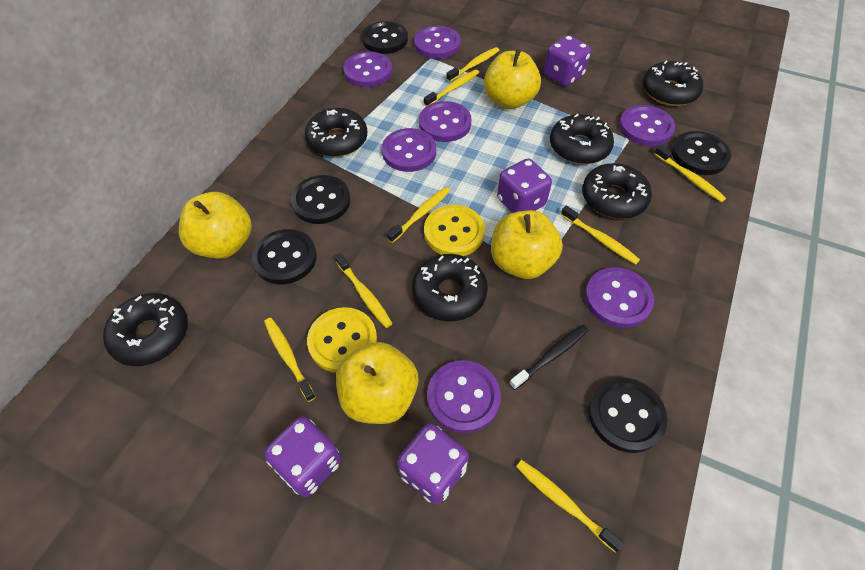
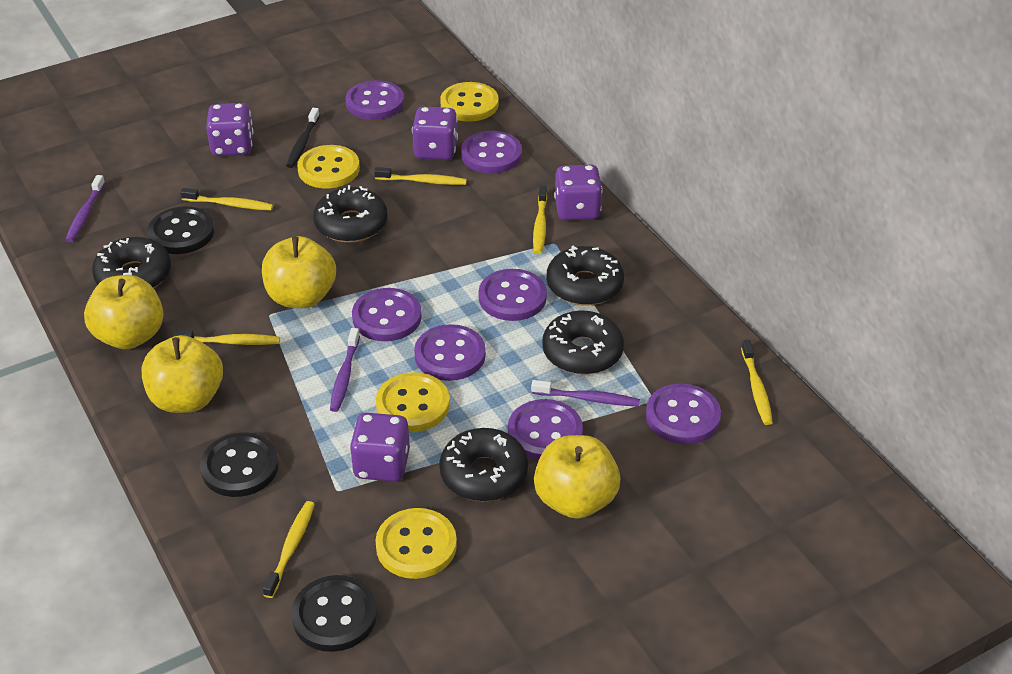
black button: [252,229,317,284] [291,175,351,224] [362,21,408,54] [588,377,667,453] [671,131,731,175] = 5 -> [148,206,214,254] [200,432,279,497] [291,575,377,652] = 3
black donut: [103,293,188,366] [305,108,367,157] [412,254,488,321] [550,114,614,164] [582,163,652,219] [643,61,703,106] = 6 -> [92,237,171,288] [313,185,387,243] [439,428,528,502] [542,310,624,375] [547,246,624,306] = 5
purple toothbrush: none = 0 -> [66,175,105,242] [330,328,360,412] [531,380,640,407] = 3
yellow button: [307,307,377,373] [424,205,485,256] = 2 -> [297,145,360,188] [375,508,457,579] [376,372,450,432] [440,82,499,122] = 4
yellow toothbrush: [264,318,316,402] [335,253,393,328] [387,187,450,243] [424,69,479,106] [446,47,499,82] [516,460,624,553] [561,206,640,265] [654,145,726,202] = 8 -> [174,330,280,345] [180,188,273,210] [263,501,315,598] [374,167,467,185] [533,185,547,254] [741,340,773,425] = 6

